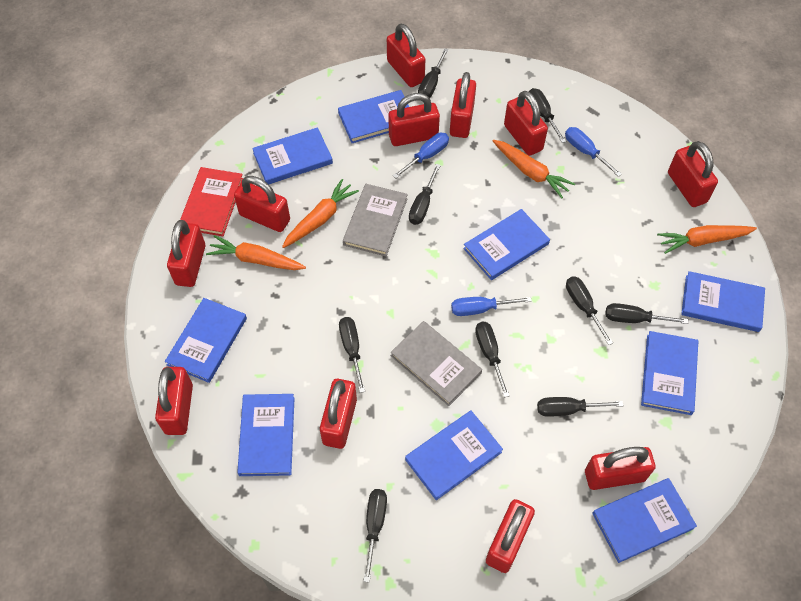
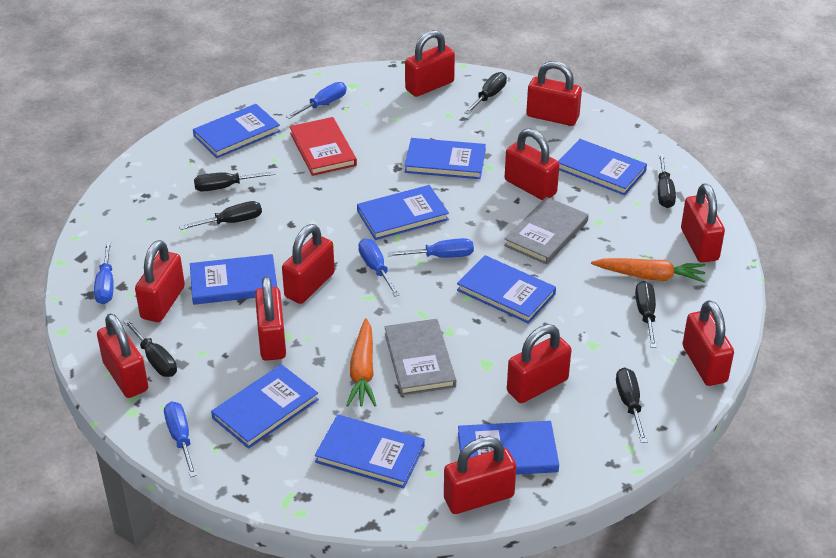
black screwdriver: [339,317,365,393] [363,489,387,582] [409,164,441,225] [418,48,449,98] [475,322,510,398] [529,88,566,143] [537,397,624,417] [566,276,613,345] [605,303,688,324] = 9 -> [123,319,177,377] [179,201,262,230] [194,171,276,192] [464,72,507,115] [616,367,647,443] [635,281,657,348] [658,154,676,208] = 7
blue screwdriver: [393,133,449,178] [451,297,532,316] [565,127,622,177] = 3 -> [94,242,114,304] [164,402,197,477] [286,82,347,119] [358,238,400,297] [388,238,474,258] = 5
orange carrot: [206,235,306,270] [282,179,359,248] [493,140,575,198] [657,225,757,254] = 4 -> [346,318,377,406] [591,258,705,283] = 2

